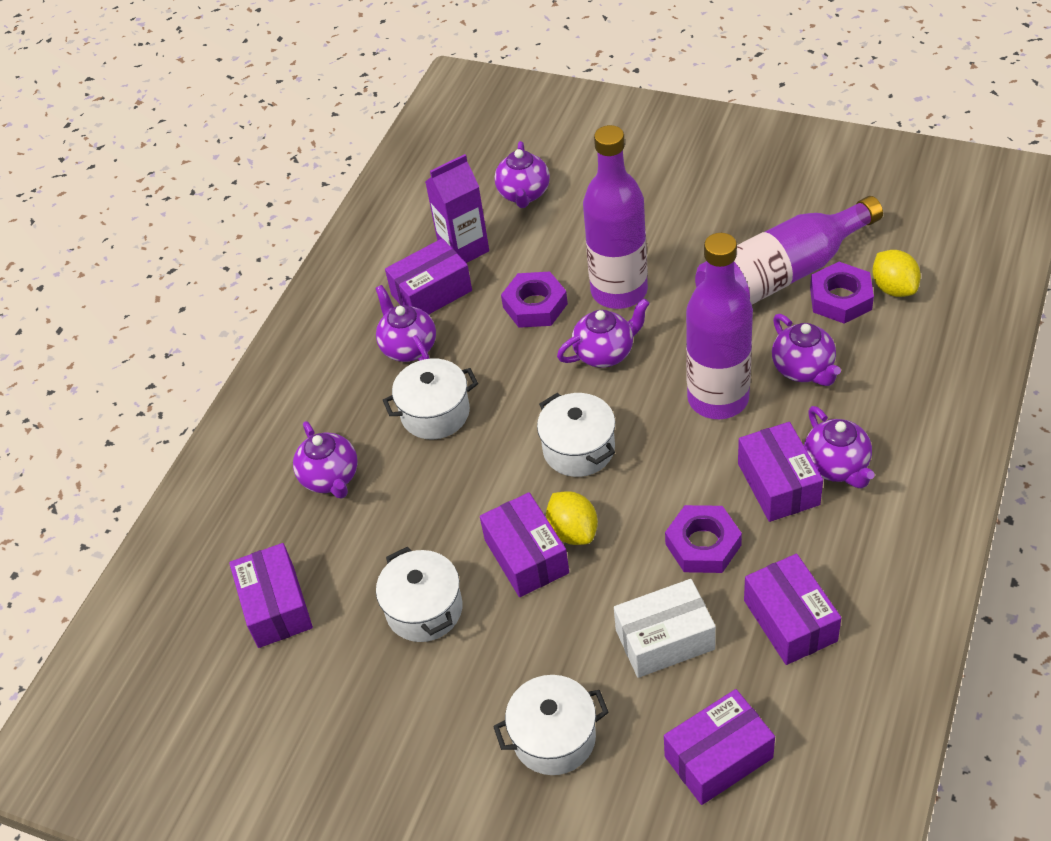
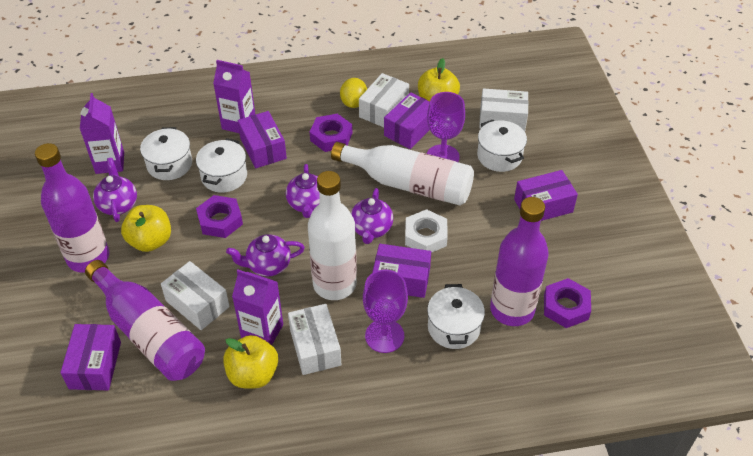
purple box: [229,543,313,648] [385,238,472,315] [480,492,569,597] [664,689,775,805] [738,422,823,522] [744,554,841,665] = 6 -> [60,324,121,390] [237,111,287,168] [372,244,431,298] [384,92,430,149] [514,170,578,221] = 5
purple carton: [425,154,489,263] = 1 -> [80,93,124,174] [213,60,255,133] [232,269,283,345] = 3
purple goblet: none = 0 -> [363,270,408,353] [427,92,465,162] = 2
purple teapot: [293,421,358,499] [375,285,436,362] [494,141,550,208] [557,298,650,367] [772,314,841,386] [804,406,875,489] = 6 -> [93,158,137,222] [226,234,305,277] [286,164,320,218] [351,188,393,244] = 4
white bottle: none = 0 -> [308,171,357,300] [331,142,474,206] = 2
white box: [614,579,716,678] = 1 -> [161,261,230,330] [288,304,341,375] [359,73,409,127] [479,88,529,132] = 4
white nut: none = 0 -> [405,209,448,253] = 1
yellow apple: none = 0 -> [121,205,171,252] [223,335,278,388] [418,58,460,101] = 3
yellow lemon: [546,491,598,545] [872,250,921,297] = 2 -> [340,78,367,108] = 1

